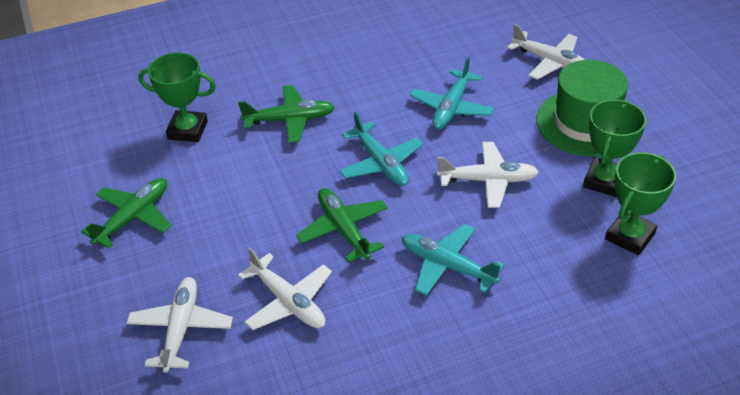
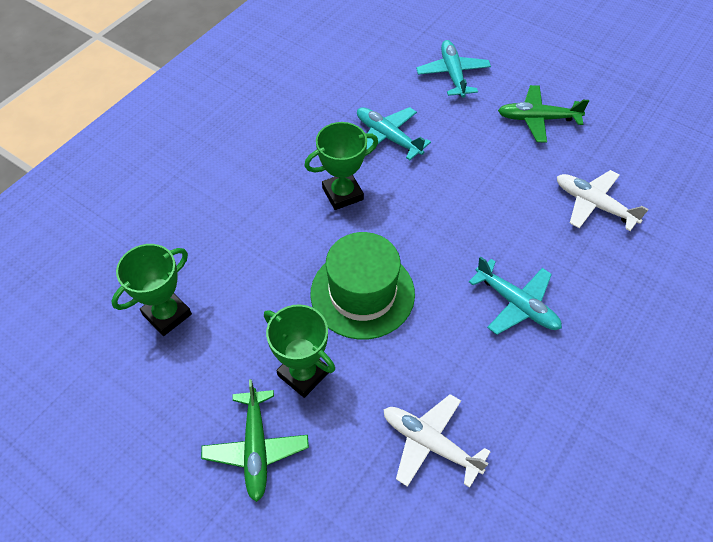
green plane: [81,178,171,249] [238,85,335,143] [296,188,388,262] = 3 -> [201,379,309,502] [498,85,589,143] = 2
white plane: [126,277,233,373] [238,247,332,330] [437,142,539,208] [507,24,585,80] = 4 -> [383,394,491,488] [557,170,649,231] = 2

